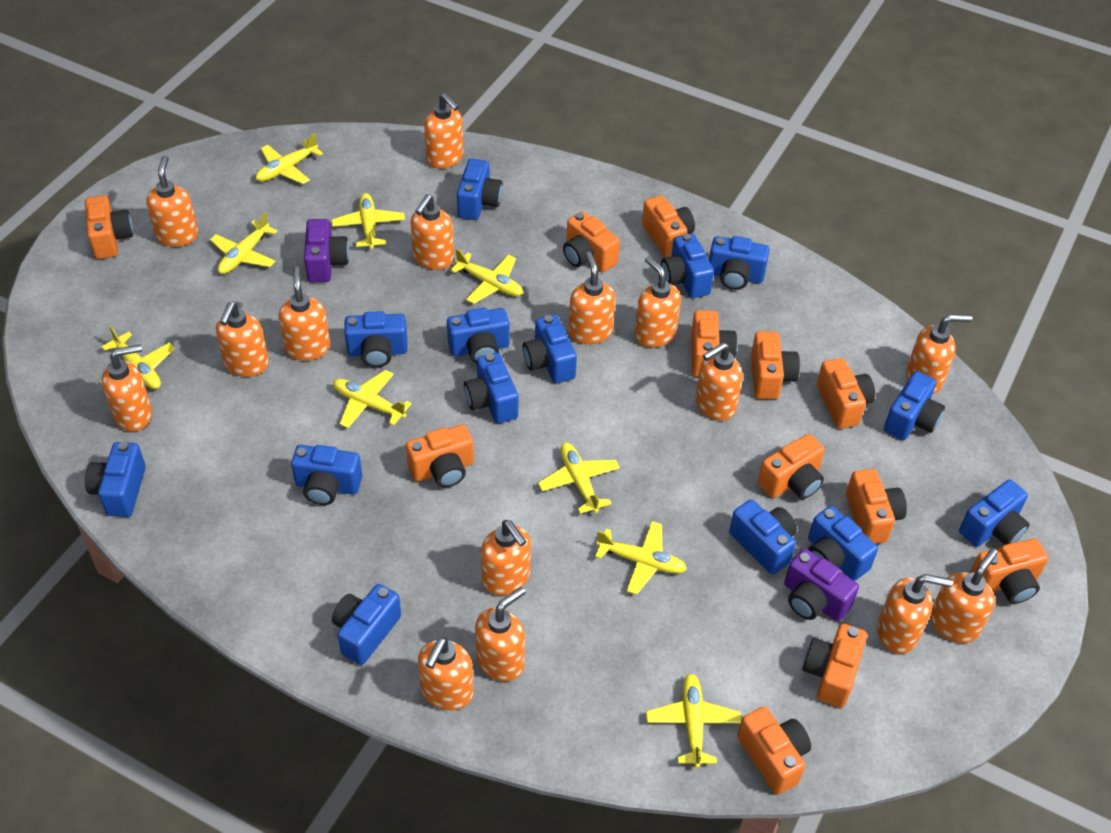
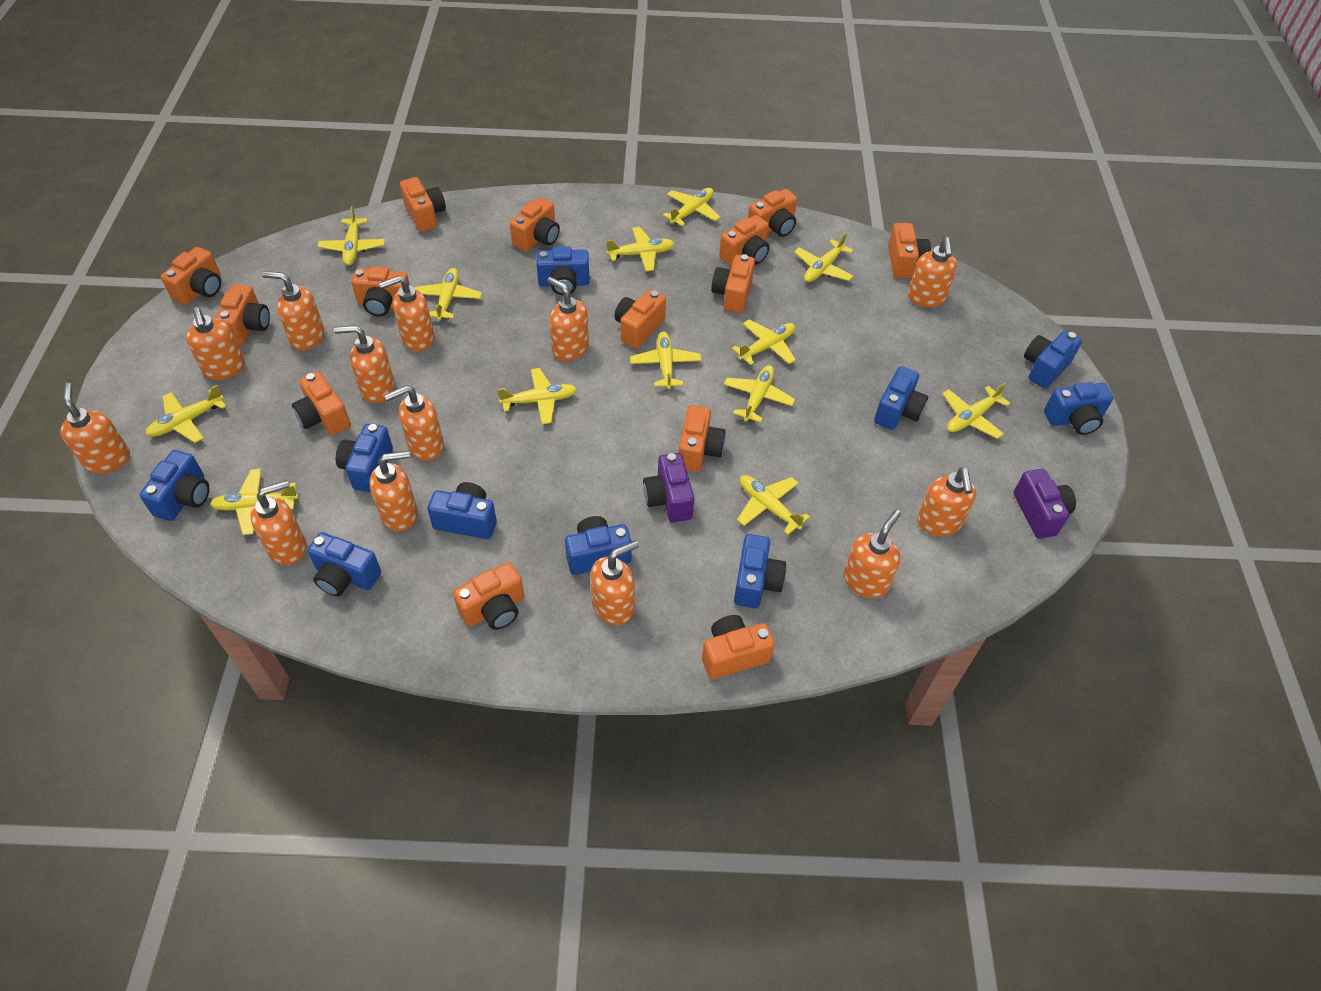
blue camera: [85,442,146,517] [291,445,362,505] [332,584,401,665] [344,311,408,367] [447,308,509,363] [457,159,503,220] [464,352,518,423] [522,315,577,384] [661,234,714,298] [709,236,770,290] [729,499,797,575] [808,506,878,581] [884,371,945,440] [959,479,1029,547] = 14 -> [139,450,209,521] [308,532,381,596] [336,424,393,492] [427,482,497,539] [536,246,590,295] [565,516,632,575] [734,534,786,608] [874,366,928,430] [1024,330,1082,389] [1044,382,1114,435] = 10
orange camera: [85,195,133,259] [406,424,474,488] [563,211,620,272] [642,195,695,258] [691,310,737,377] [737,707,811,795] [751,331,800,399] [758,434,825,499] [802,624,867,708] [816,358,875,429] [846,469,907,544] [970,539,1049,604] = 12 -> [161,247,221,305] [214,284,270,345] [292,371,351,436] [351,266,410,316] [400,177,446,232] [453,562,524,630] [510,197,560,252] [614,289,666,349] [679,405,726,472] [702,615,775,679] [711,254,755,313] [719,215,769,266] [748,189,797,237] [888,223,931,278] = 14
orange soap dispenser: [102,344,152,431] [146,155,198,247] [216,302,269,377] [279,267,330,361] [411,194,454,270] [418,637,473,710] [424,93,464,168] [475,587,526,682] [481,520,531,595] [569,252,616,344] [635,256,681,348] [696,342,743,421] [877,574,953,654] [906,314,972,394] [930,548,998,643] = 15 -> [60,383,130,474] [186,307,245,380] [251,480,306,565] [262,271,324,351] [334,325,395,403] [369,451,418,532] [379,275,434,351] [384,385,444,461] [547,277,589,361] [590,540,639,625] [844,509,901,598] [908,237,957,308] [917,467,976,536] = 13
yellow plane: [100,326,175,389] [210,212,278,274] [256,133,323,184] [332,193,405,249] [333,370,412,428] [450,248,523,304] [538,443,620,514] [595,521,687,595] [646,674,741,768] = 9 -> [145,385,226,443] [210,469,299,535] [318,206,385,265] [415,268,482,321] [497,368,577,424] [606,227,675,271] [630,332,701,389] [663,188,720,226] [724,365,795,422] [732,320,796,365] [737,475,810,535] [794,232,853,282] [943,383,1010,439] = 13

